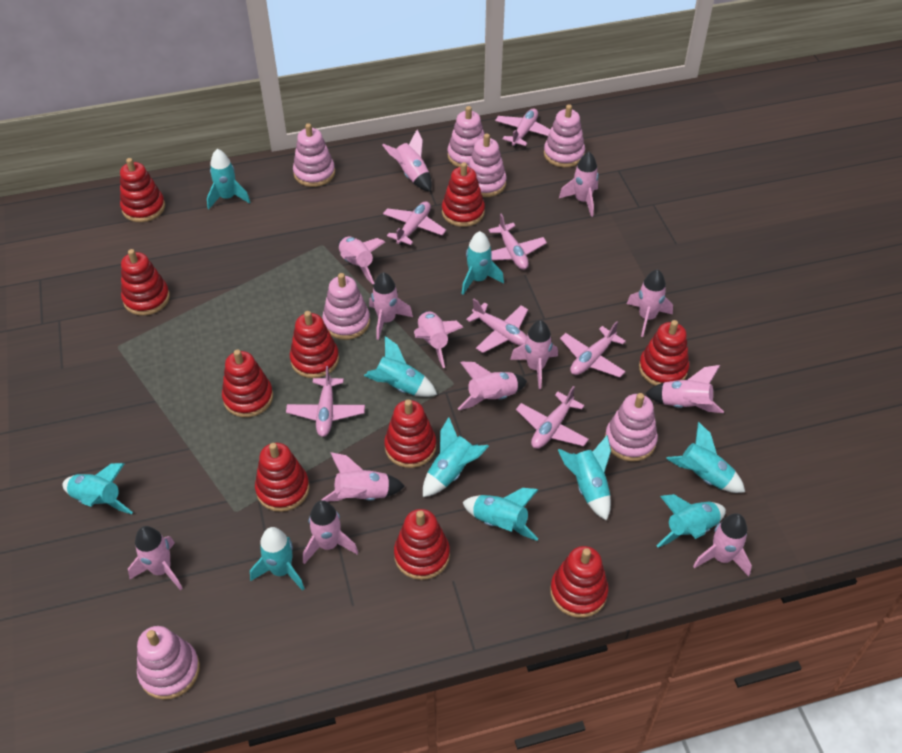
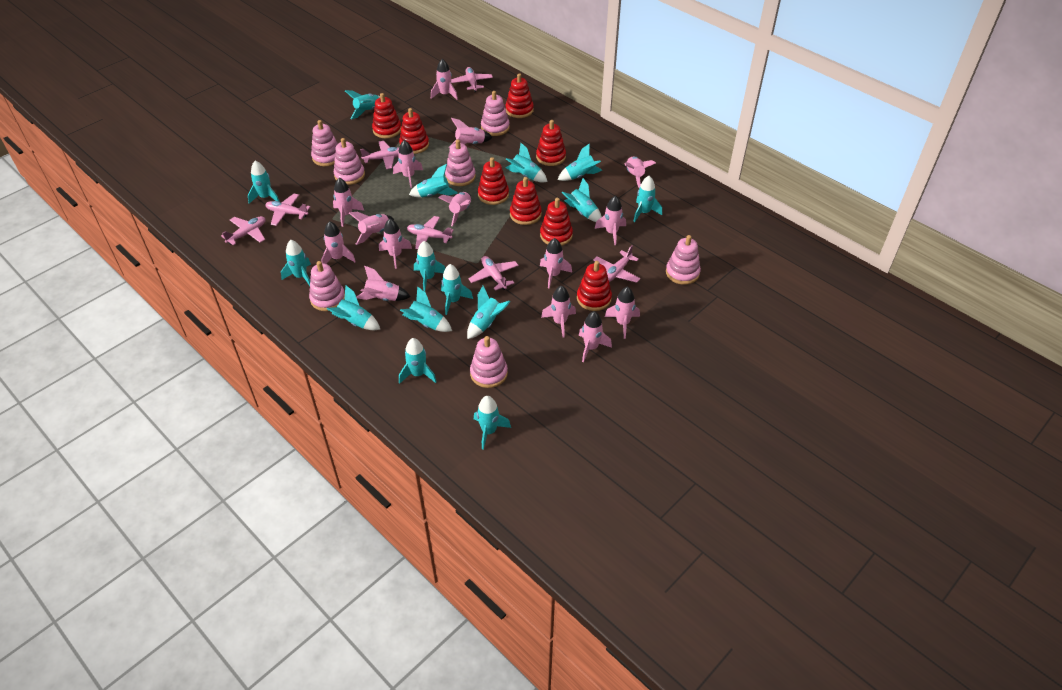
pink rocket: [128,526,183,590] [303,500,358,564] [321,452,405,501] [338,237,385,284] [369,272,413,340] [383,129,432,192] [414,311,463,368] [458,362,527,410] [510,320,558,389] [559,152,599,217] [627,269,673,337] [645,365,724,413] [693,513,752,577] = 13 -> [321,221,356,264] [333,178,364,227] [349,212,394,245] [356,265,411,301] [379,219,412,269] [393,140,423,188] [431,59,458,100] [438,192,471,226] [449,118,492,148] [540,238,572,288] [541,286,576,337] [579,311,612,362] [594,196,626,245] [605,287,640,339] [624,157,656,188] = 15
red stacking toy: [120,158,165,222] [121,249,170,316] [222,349,273,417] [255,443,310,512] [290,311,339,378] [384,399,436,468] [394,509,450,580] [442,162,485,227] [550,546,609,618] [639,320,689,386] = 10 -> [372,93,401,138] [399,108,429,154] [478,157,509,205] [506,73,534,118] [510,177,542,225] [536,120,566,166] [540,198,573,246] [577,261,612,311] = 8
turquoise rocket: [62,463,133,514] [207,149,250,209] [250,527,305,591] [364,336,437,397] [423,417,489,497] [462,231,504,295] [462,488,539,541] [558,435,611,521] [656,494,726,547] [666,422,745,493] = 10 -> [248,161,280,204] [281,240,311,286] [327,285,381,330] [345,90,380,119] [399,338,437,384] [400,286,452,332] [409,164,458,197] [414,241,445,292] [441,264,473,315] [467,286,510,339] [474,396,511,450] [506,143,547,182] [558,144,602,181] [562,178,602,222] [633,176,662,222] = 15

